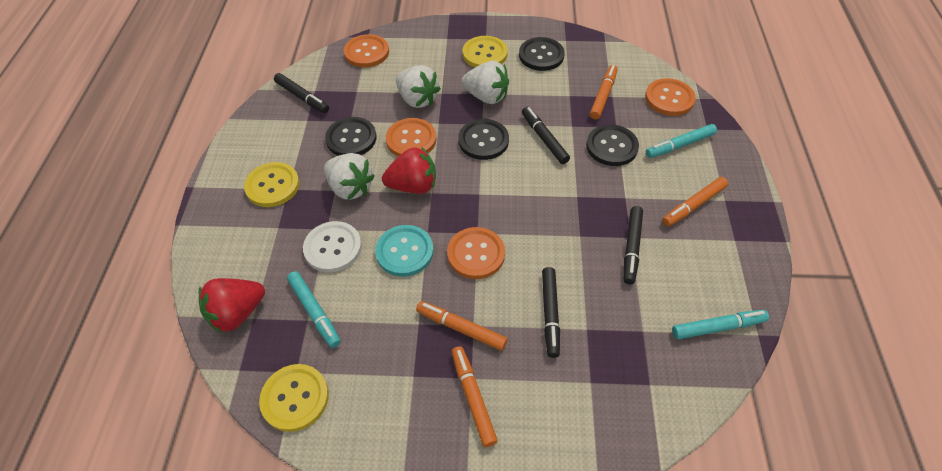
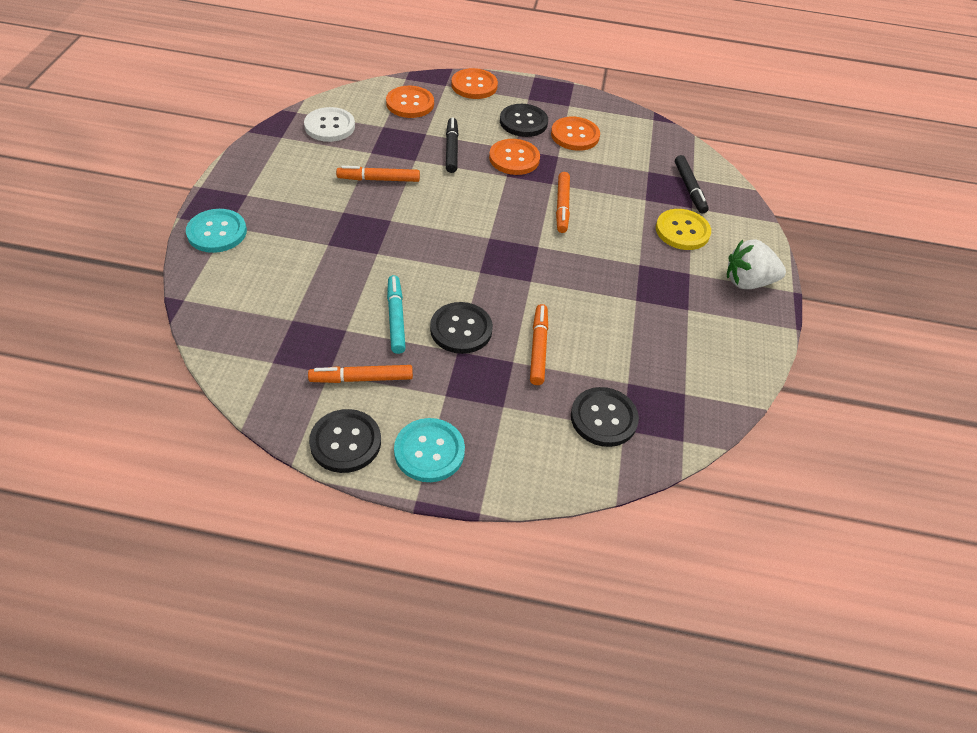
black marker: [274,73,329,113] [522,107,570,164] [542,267,560,358] [624,206,643,284] = 4 -> [446,117,459,173] [675,155,709,214] = 2
red strawberry: [199,278,265,333] [382,147,436,194] = 2 -> none = 0
turquoise button: [375,225,434,277] = 1 -> [186,209,247,253] [394,418,465,482] = 2
turquoise marker: [287,271,341,348] [646,124,717,158] [672,310,769,340] = 3 -> [387,275,406,354] = 1
white strawberry: [324,153,375,200] [396,65,440,108] [461,61,509,104] = 3 -> [727,240,786,289] = 1
yellow button: [244,162,299,207] [259,364,329,432] [462,36,508,68] = 3 -> [656,209,711,250] = 1

